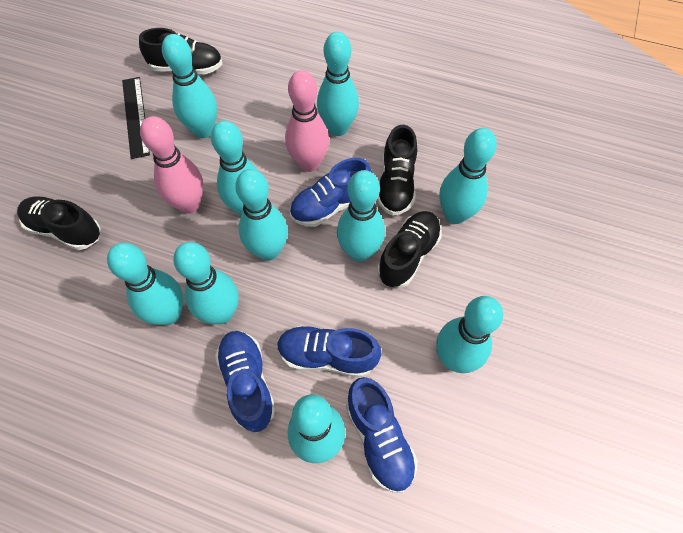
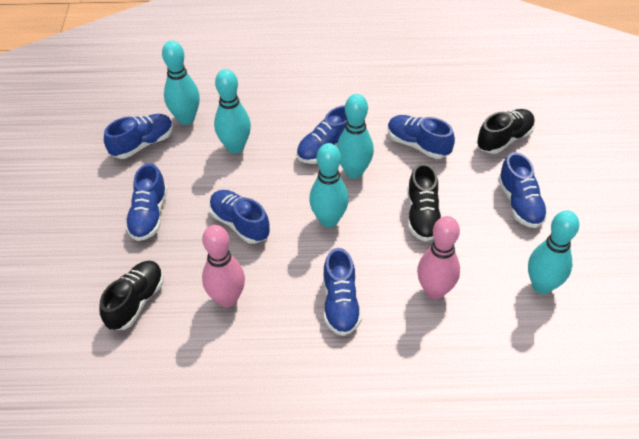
black ruler: [122,77,150,159] = 1 -> none = 0
black shoe: [17,196,101,250] [139,28,223,74] [377,125,417,216] [377,211,442,288] = 4 -> [100,261,164,330] [407,163,441,242] [477,109,535,154] = 3
blue shoe: [215,331,276,432] [277,325,381,377] [290,158,372,227] [346,377,418,493] = 4 -> [104,114,173,159] [125,163,167,241] [209,190,270,244] [296,105,347,164] [323,248,362,336] [388,115,455,159] [498,152,548,228] = 7
turquoise bowling pin: [107,243,183,325] [162,34,217,138] [173,242,238,324] [211,121,258,216] [235,169,288,261] [288,394,345,463] [317,32,359,136] [337,170,385,262] [436,296,503,373] [440,128,497,224] = 10 -> [162,41,200,125] [214,69,251,154] [309,143,349,228] [337,94,374,179] [528,210,579,294] = 5

